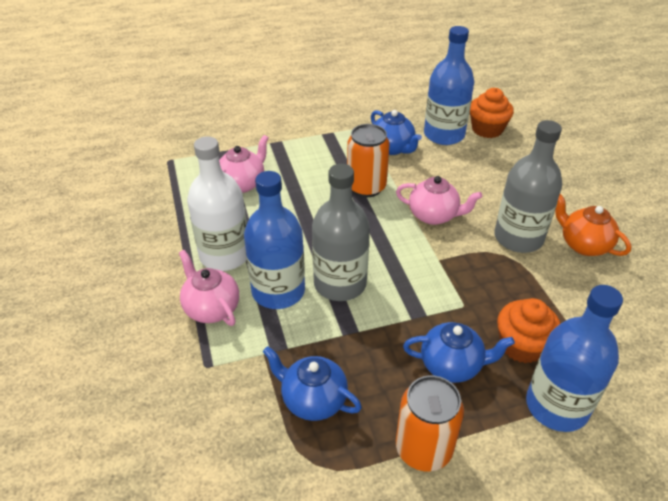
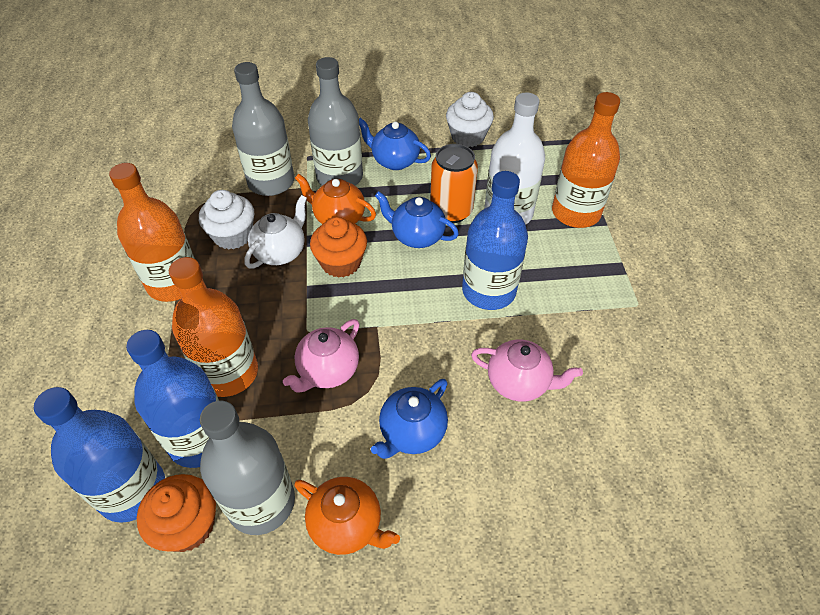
grey bottle: [312,164,370,301] [494,120,562,253] = 2 -> [200,401,295,535] [232,62,294,196] [308,57,363,186] = 3
orange bottle: none = 0 -> [109,163,195,302] [169,257,258,397] [552,92,620,228] = 3
orange can: [347,124,390,197] [396,375,464,471] = 2 -> [430,144,478,223] = 1
orange teapot: [555,194,632,256] = 1 -> [295,174,376,224] [295,477,400,555] = 2
pink teapot: [179,250,239,326] [219,135,269,193] [396,176,482,225] = 3 -> [283,319,359,393] [471,340,583,402] = 2
white cupcake: none = 0 -> [199,190,254,249] [446,92,494,147] = 2
white teapot: none = 0 -> [244,195,307,269] = 1

